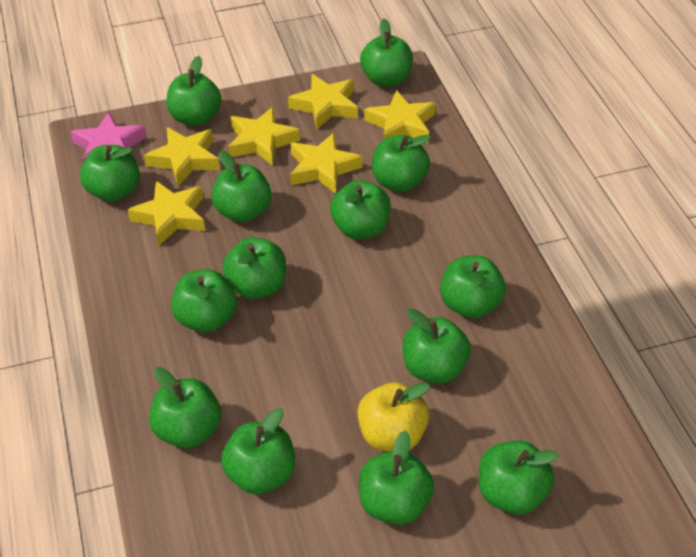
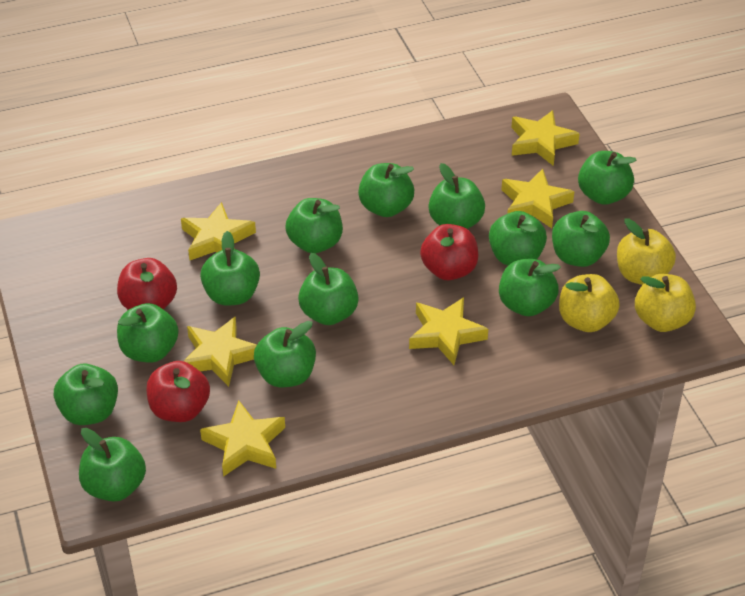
green apple: [80,145,140,202] [149,367,221,448] [167,56,221,126] [171,269,237,333] [211,151,272,223] [221,408,295,494] [222,237,286,299] [330,180,391,239] [359,430,434,525] [360,18,413,87] [372,135,431,192] [403,308,471,384] [440,255,506,318] [479,440,559,515] = 14 -> [54,364,118,425] [79,428,146,502] [117,303,179,363] [200,231,260,306] [254,321,316,387] [285,198,343,253] [298,253,359,325] [358,163,414,217] [428,163,485,229] [489,211,547,266] [499,259,561,316] [552,211,610,267] [578,151,636,205] = 13
pink star: [70,112,146,163] = 1 -> none = 0
red apple: none = 0 -> [117,258,177,310] [146,361,210,422] [420,224,478,280] = 3
yellow apple: [357,382,430,452] = 1 -> [559,274,620,332] [617,218,676,285] [635,274,696,332] = 3

